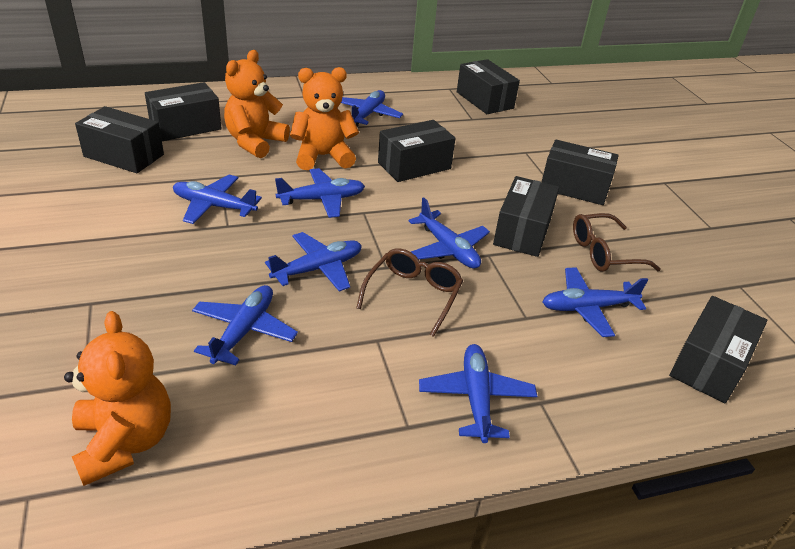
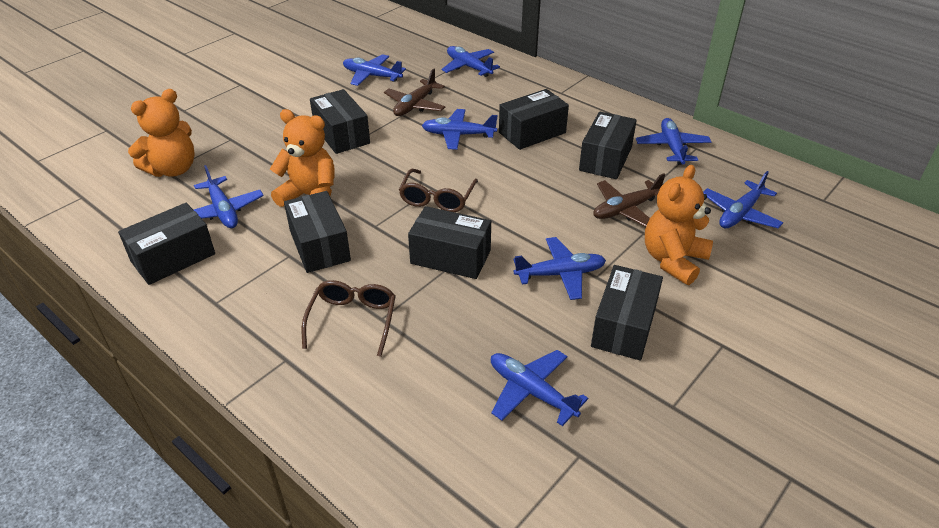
brown plane: none = 0 -> [384,69,446,116] [593,173,665,227] = 2

